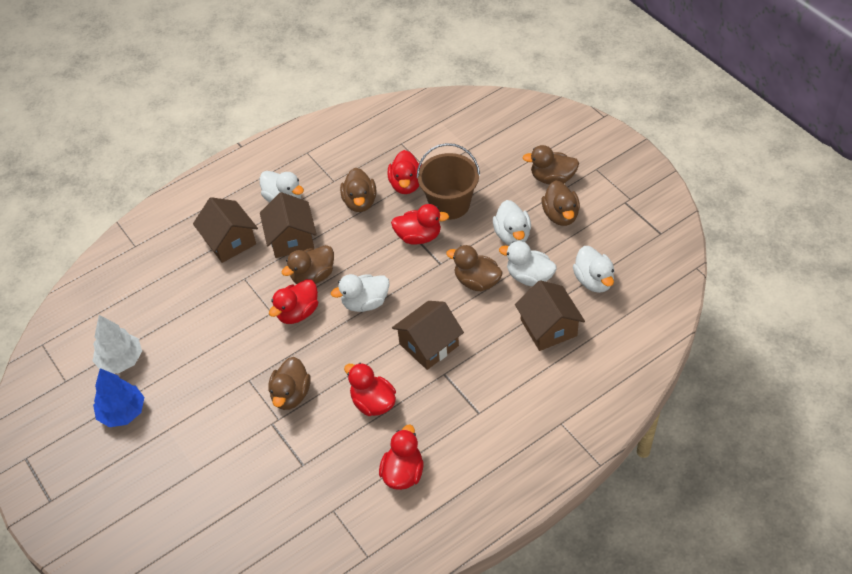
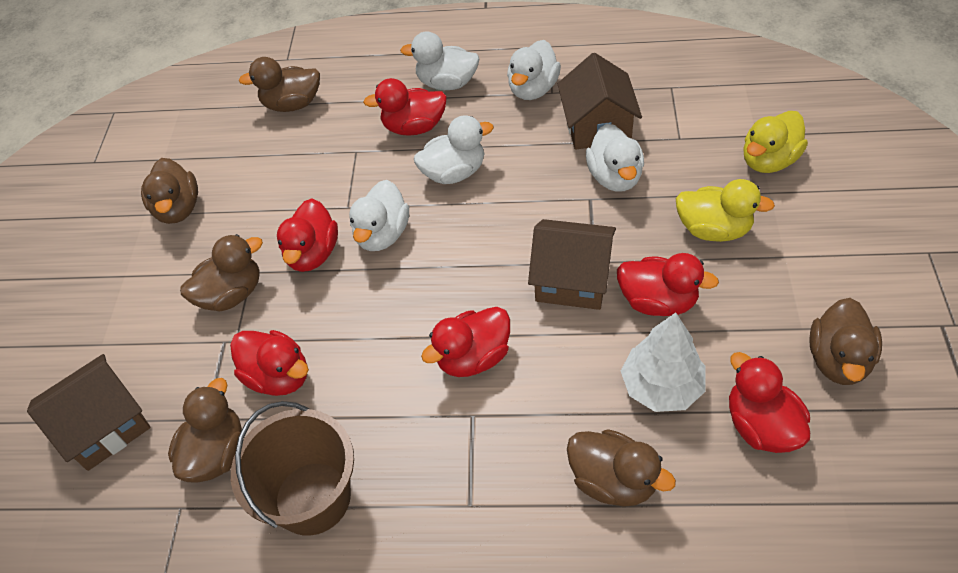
blue tree: [93,368,145,427] = 1 -> none = 0
brown house: [193,197,258,263] [260,192,317,258] [392,301,464,370] [515,280,585,351] = 4 -> [27,354,151,471] [528,219,616,310] [557,53,642,150] = 3
red duck: [269,279,318,324] [344,363,396,416] [379,425,423,490] [387,150,422,194] [391,204,449,245] = 5 -> [230,330,309,396] [277,198,338,272] [363,78,447,136] [421,307,510,377] [617,253,719,316] [729,352,810,453] = 6
yellow duck: none = 0 -> [676,179,775,242] [743,111,808,173] = 2

